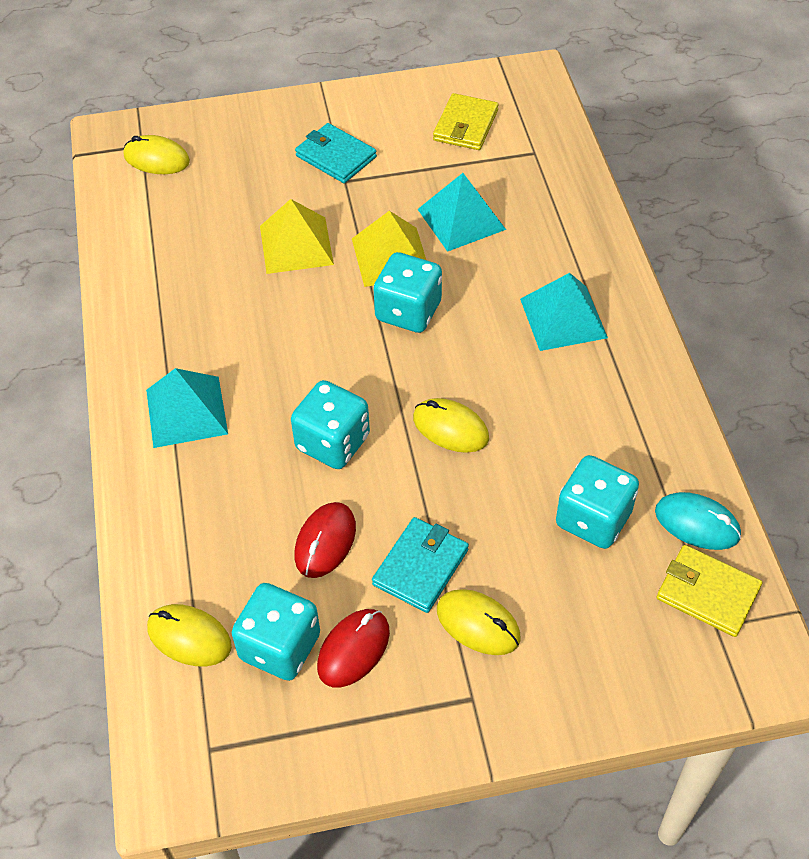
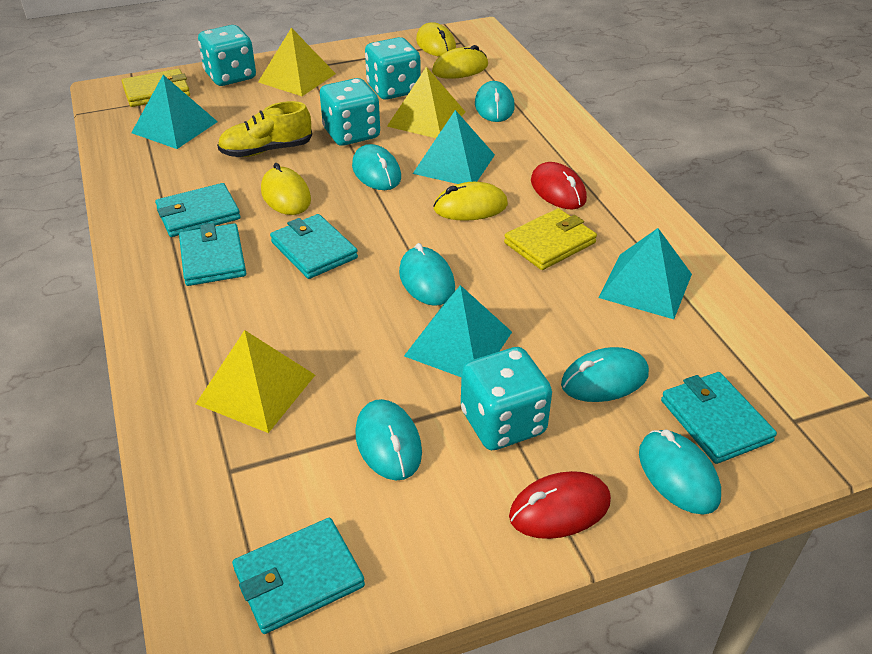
turquoise mouse: [655,492,741,550] = 1 -> [352,144,401,190] [355,399,422,480] [399,243,455,306] [475,81,515,122] [561,347,649,402] [639,430,721,515] = 6
turquoise pyramid: [146,368,228,448] [418,173,506,252] [520,273,608,351] = 3 -> [131,75,218,149] [404,285,512,377] [413,110,495,184] [598,228,692,319] = 4
turquoise wallet: [295,123,377,183] [372,517,469,613] = 2 -> [155,183,241,237] [179,223,246,286] [232,518,365,634] [270,214,358,279] [661,372,777,464] = 5
yellow pyramid: [260,199,334,274] [352,211,426,287] = 2 -> [196,330,315,433] [258,27,336,96] [387,67,465,138] = 3
yellow shoe: none = 0 -> [217,101,312,157] = 1

